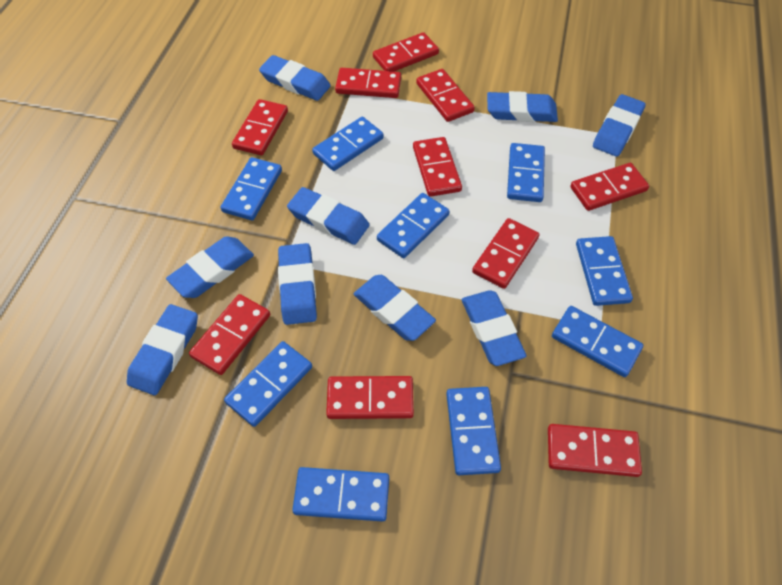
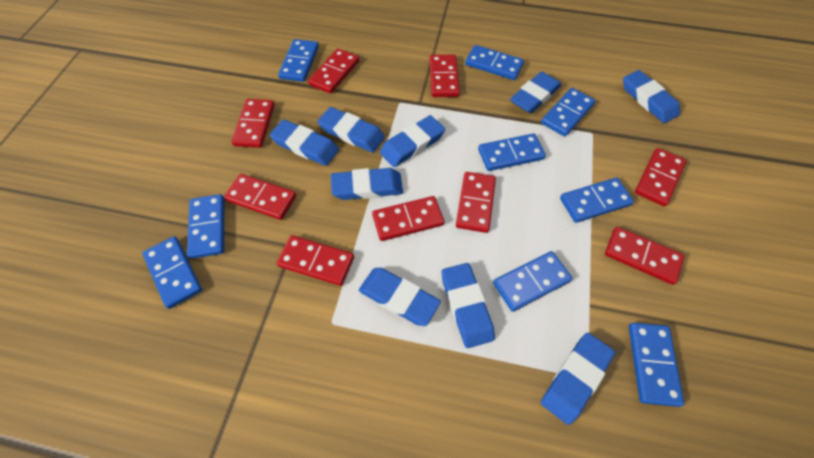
red domino: [189,294,270,375] [232,99,288,155] [326,376,414,419] [335,68,401,98] [373,32,439,71] [413,137,462,197] [416,69,475,122] [472,218,540,289] [548,424,642,477] [570,163,649,211] = 10 -> [224,174,296,220] [232,99,275,148] [277,235,354,286] [308,48,359,94] [372,196,444,241] [429,55,460,97] [456,172,496,233] [605,227,684,285] [635,148,686,207] = 9

